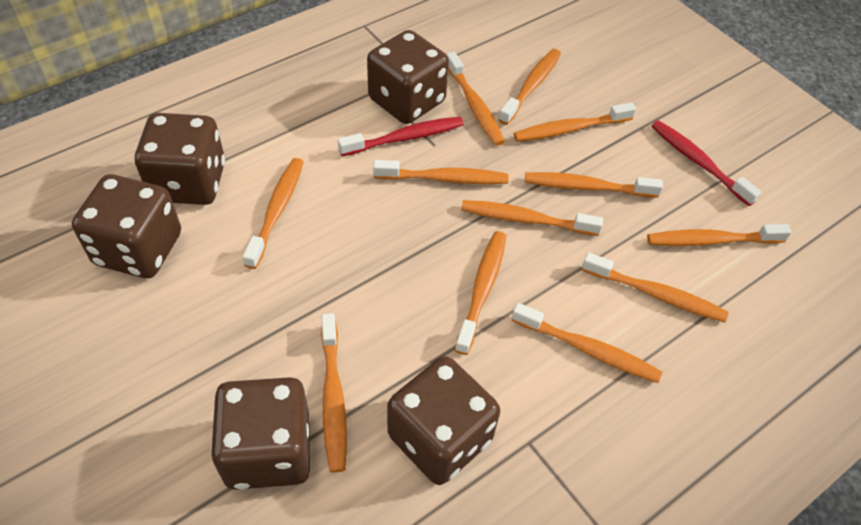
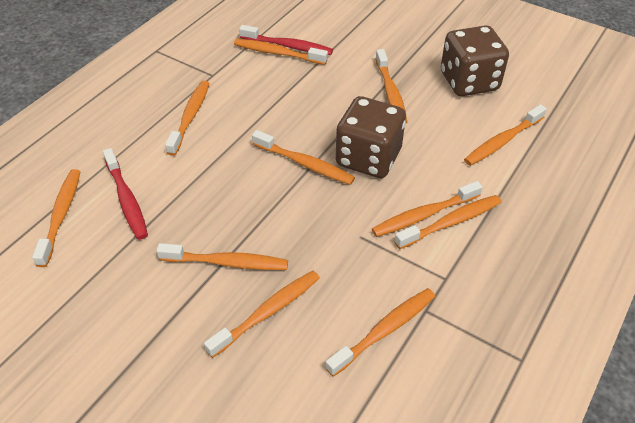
brown dice: [72,174,181,278] [135,113,225,205] [211,377,310,490] [367,30,449,124] [387,356,500,485] = 5 -> [336,96,406,178] [441,25,509,96] = 2
orange toothbrush: [243,158,303,269] [321,313,347,472] [373,160,509,184] [446,52,505,146] [455,231,506,355] [461,200,603,236] [498,49,561,125] [512,303,662,383] [514,102,636,142] [525,172,663,198] [582,252,729,323] [647,224,792,246] = 12 -> [32,169,81,267] [156,243,288,270] [165,81,210,156] [204,271,320,358] [234,39,328,65] [252,130,355,185] [325,288,435,377] [372,181,482,237] [375,49,407,124] [394,195,501,249] [464,104,547,166] = 11

